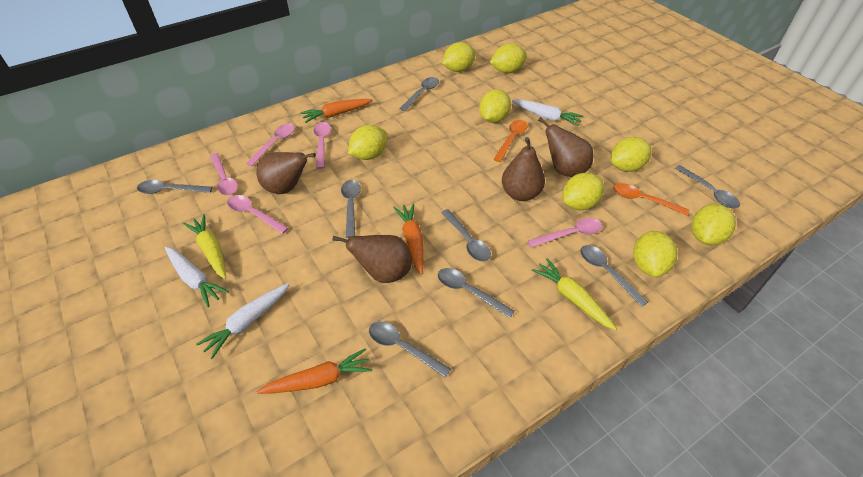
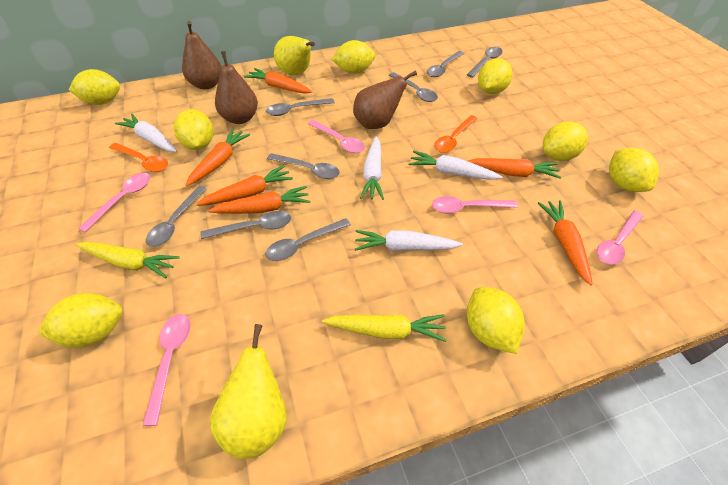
brown pear: [256,152,316,194] [332,235,412,283] [502,137,545,201] [538,117,593,177] = 4 -> [182,21,221,90] [215,51,258,124] [353,71,417,129] = 3
orange carrot: [257,348,372,394] [300,99,372,123] [393,203,424,274] = 3 -> [185,129,250,187] [196,165,293,206] [208,186,310,214] [244,68,312,94] [468,158,561,179] [538,200,593,286] = 6
white carrot: [165,247,229,307] [196,283,289,359] [512,99,583,126] = 3 -> [115,114,177,152] [355,230,463,251] [360,136,384,200] [408,151,502,180] = 4
yellow pear: none = 0 -> [210,324,287,459] [274,36,315,75] = 2

